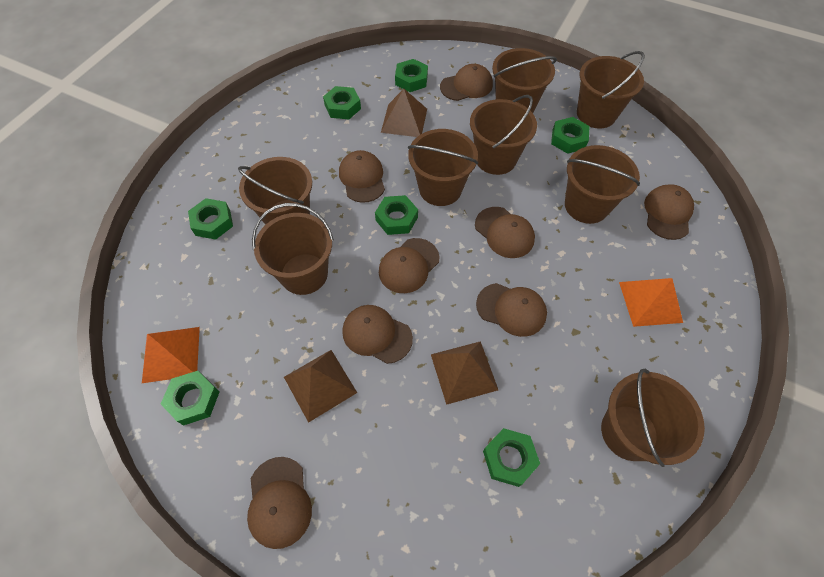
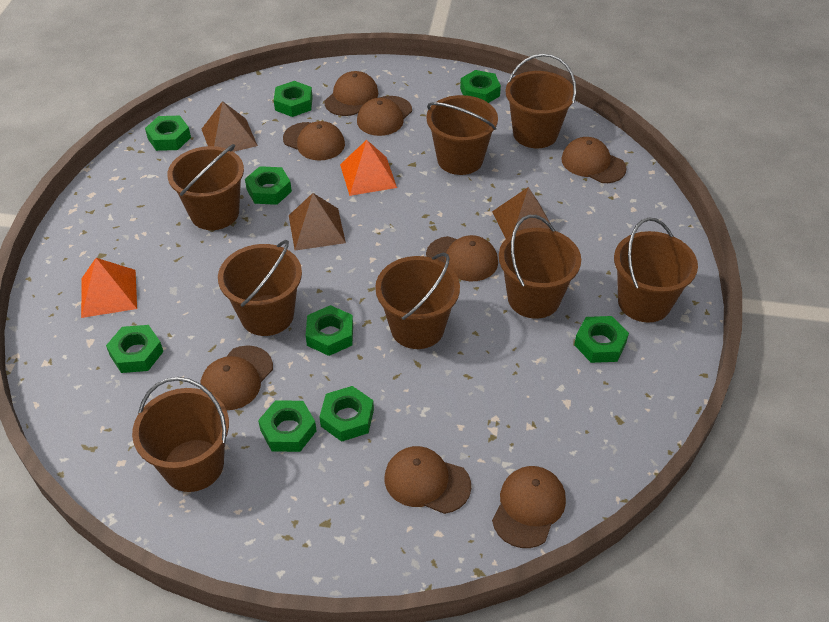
green nut: [161,371,219,426] [188,198,233,240] [323,86,361,119] [375,195,418,235] [395,59,428,92] [483,428,540,487] [551,117,590,154] = 7 -> [106,325,163,373] [145,116,191,151] [245,166,292,205] [258,400,317,452] [274,81,313,117] [306,305,353,356] [320,386,374,442] [460,70,501,103] [574,316,629,363] = 9

